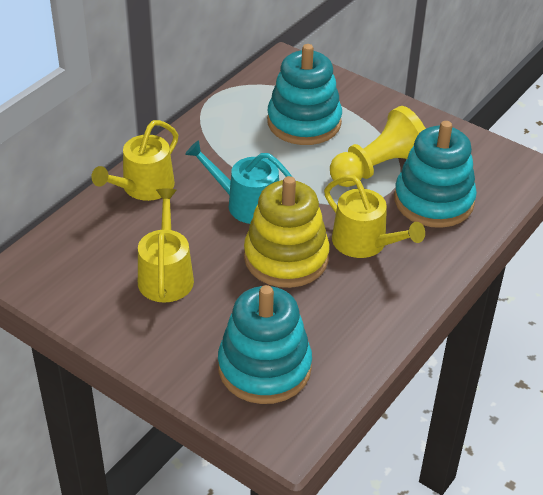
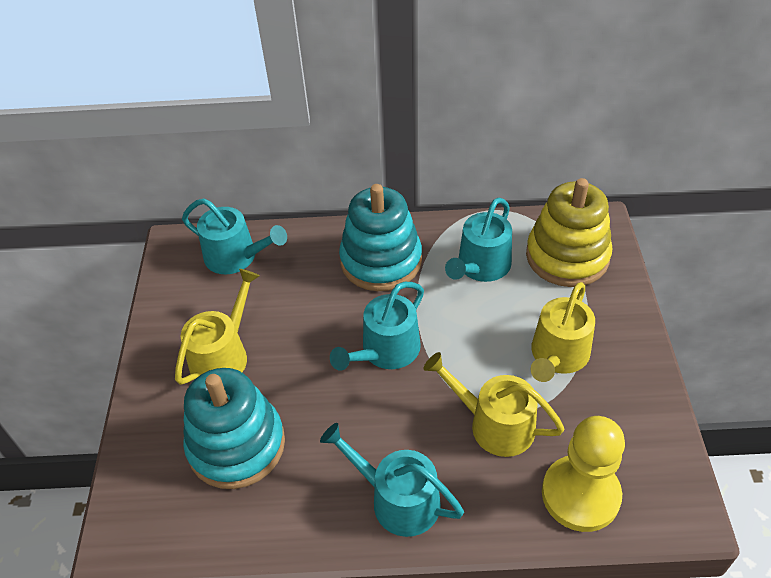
turquoise stacking toy: [218,285,312,404] [267,44,342,145] [394,121,477,228] = 3 -> [183,368,285,489] [339,184,422,291] = 2
turquoise watering can: [185,140,292,224] = 1 -> [182,198,287,274] [320,423,464,537] [330,282,424,371] [445,198,512,282] = 4

